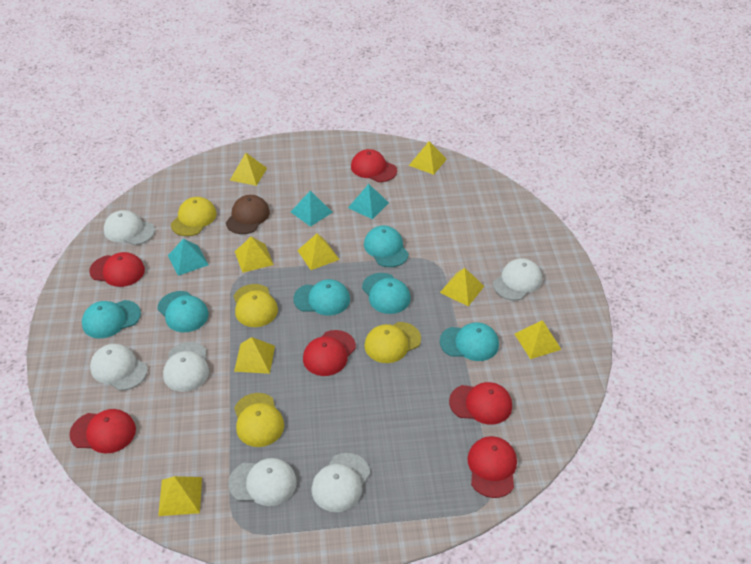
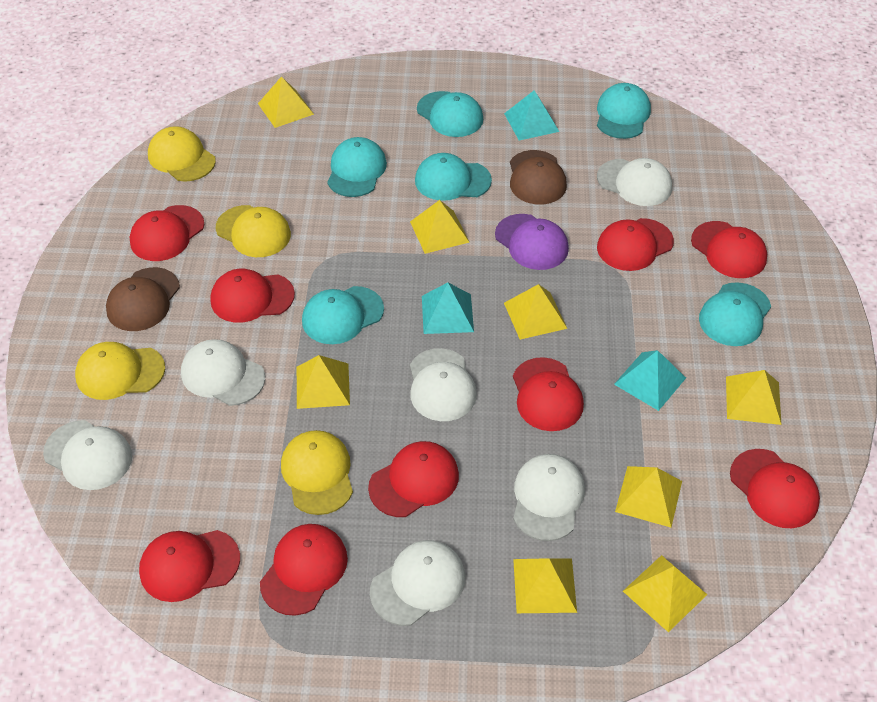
brown cap: [226,195,270,234] = 1 -> [106,267,180,331] [510,150,567,205] = 2
purple cap: none = 0 -> [495,214,569,270] = 1
red cap: [69,409,136,453] [89,252,145,287] [303,330,356,376] [351,149,397,182] [449,382,512,425] [467,436,517,498] = 6 -> [130,205,204,261] [139,530,240,602] [210,269,295,323] [260,524,348,616] [368,441,459,517] [513,357,584,431] [597,218,674,271] [691,221,767,278] [730,449,820,528] = 9

